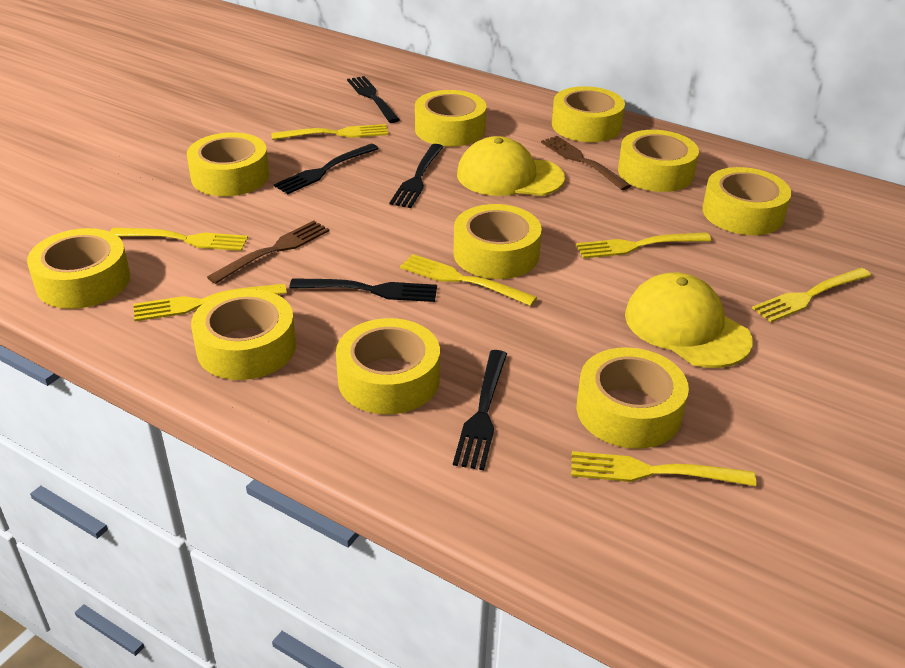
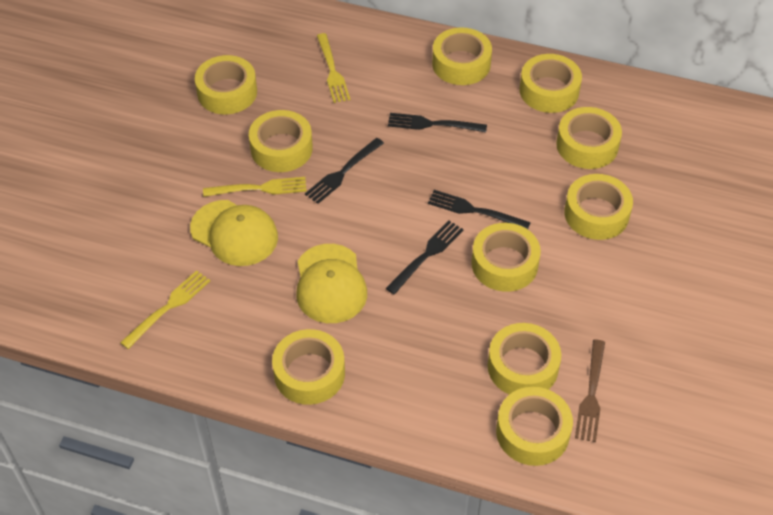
black fork: [274,144,379,194] [289,278,437,302] [347,76,400,123] [389,144,443,208] [453,350,507,470] = 5 -> [305,138,384,204] [386,220,463,294] [388,113,487,132] [428,190,531,229] = 4
brown fork: [207,221,330,284] [541,136,631,190] = 2 -> [575,339,605,442] = 1
yellow fork: [110,228,248,251] [133,284,287,321] [271,124,389,140] [400,254,537,306] [571,451,756,486] [576,232,711,258] [752,268,871,322] = 7 -> [120,270,210,349] [203,177,307,197] [317,33,350,103] = 3

